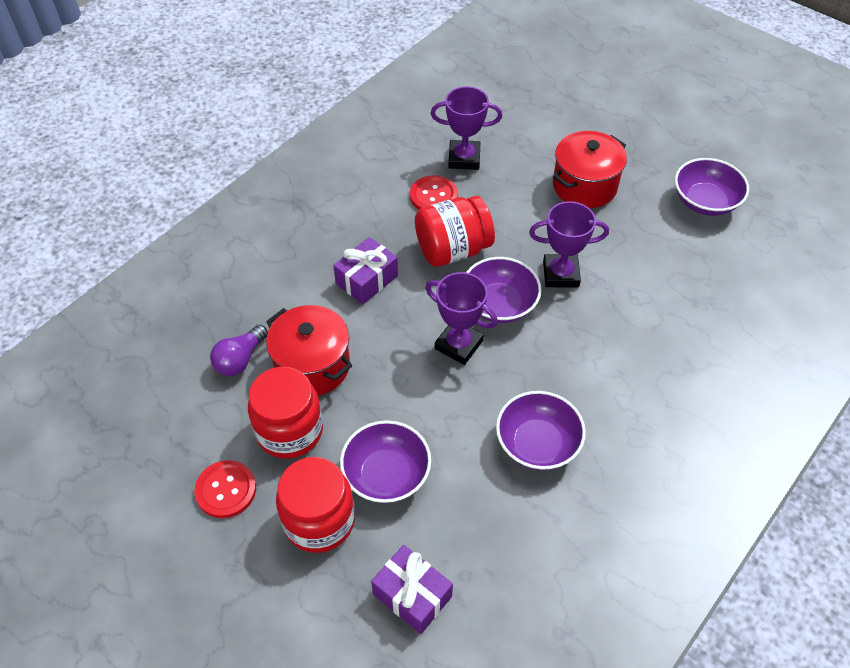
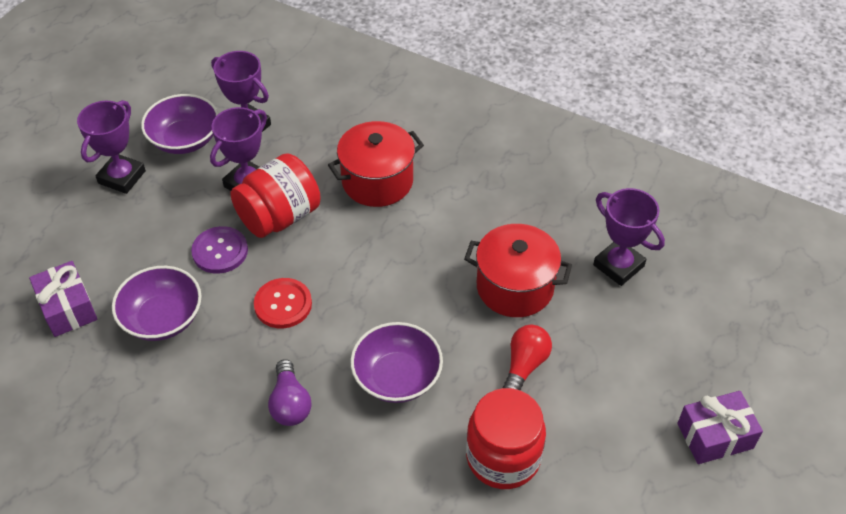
purple bowl: [340,420,431,503] [466,257,541,323] [496,391,586,470] [675,158,749,216] = 4 -> [112,266,201,341] [141,94,219,154] [350,322,443,403] = 3
purple button: none = 0 -> [191,226,248,274] = 1
purple trophy: [425,272,498,365] [431,86,502,170] [529,201,609,288] = 3 -> [77,100,146,194] [210,107,267,191] [211,51,271,132] [593,188,665,286] = 4
red button: [194,460,256,518] [410,175,458,210] = 2 -> [254,278,312,328] = 1
red jar: [248,367,323,459] [276,457,355,553] [415,196,495,267] = 3 -> [231,154,321,238] [466,388,546,489] = 2
red light bulb: none = 0 -> [502,325,552,390] = 1

